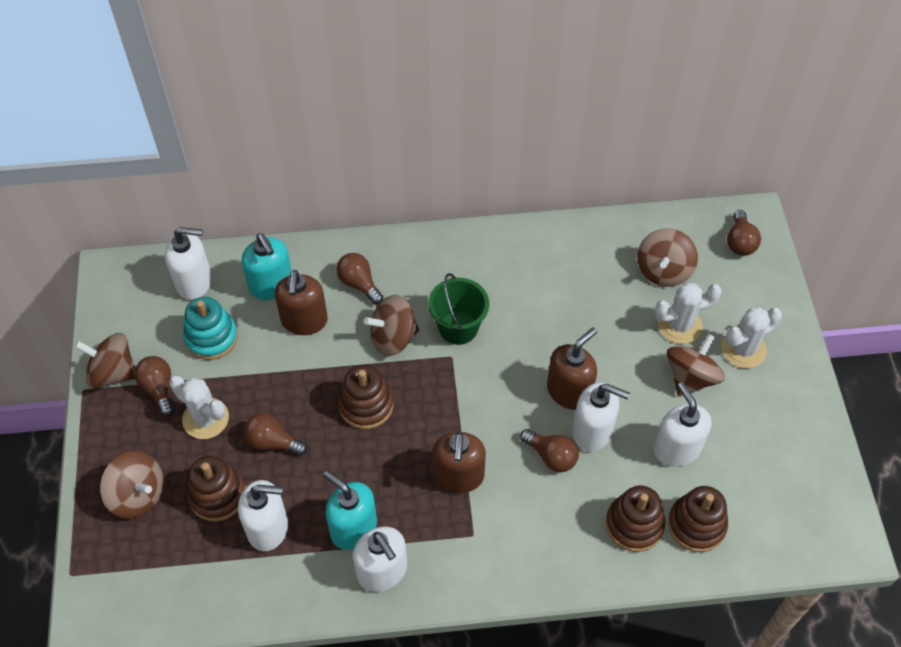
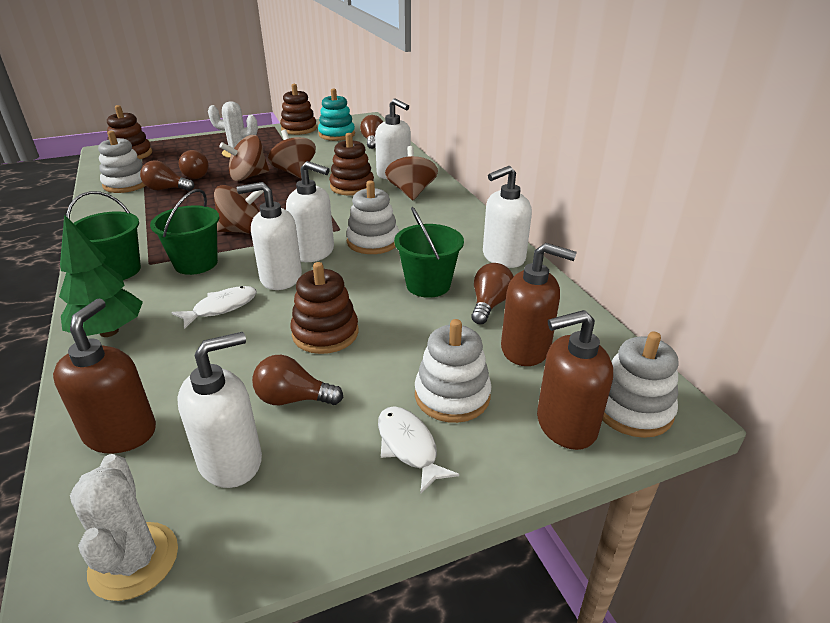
brown spinning top: [74,333,135,389] [100,451,163,519] [364,295,419,356] [637,228,698,287] [667,334,725,397] = 5 -> [214,185,264,234] [219,135,269,181] [268,130,316,178] [385,146,438,200] = 4
green bucket: [428,273,489,345] = 1 -> [66,191,141,280] [150,189,219,275] [394,207,464,298] = 3
green tree: none = 0 -> [59,214,143,337] = 1
turquoise soap dispenser: [242,233,292,300] [323,470,377,550] = 2 -> none = 0
white cactus: [169,376,229,439] [655,283,722,344] [722,307,782,368] = 3 -> [70,454,178,601] [208,101,258,158] = 2
white fish: none = 0 -> [171,286,257,329] [378,406,459,494] = 2
white stacking toy: none = 0 -> [98,131,145,193] [346,181,399,254] [415,319,492,423] [602,331,679,438] = 4

